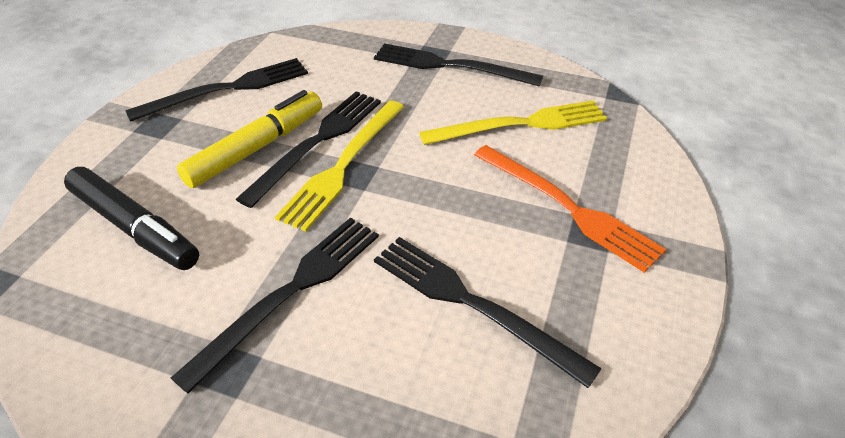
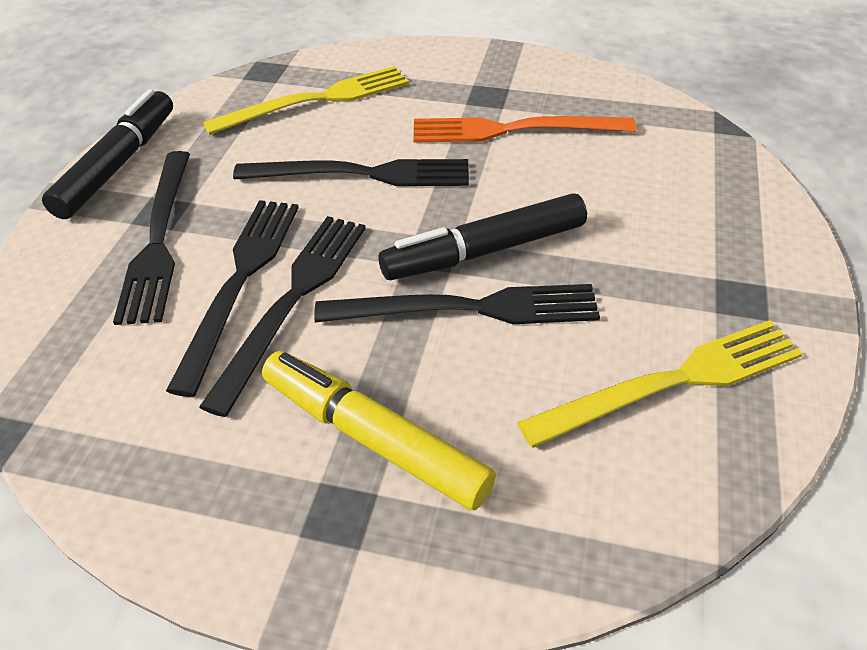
black marker: [64,167,199,270] = 1 -> [42,89,173,219] [378,194,587,280] = 2

